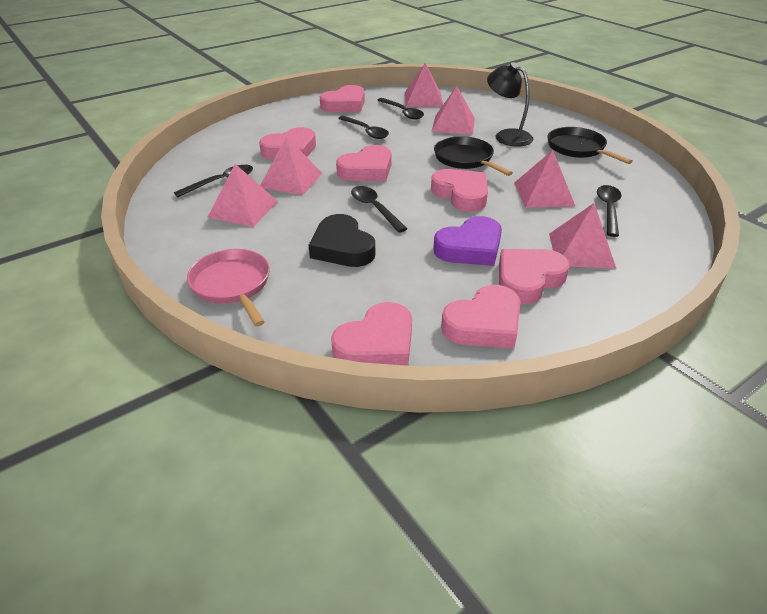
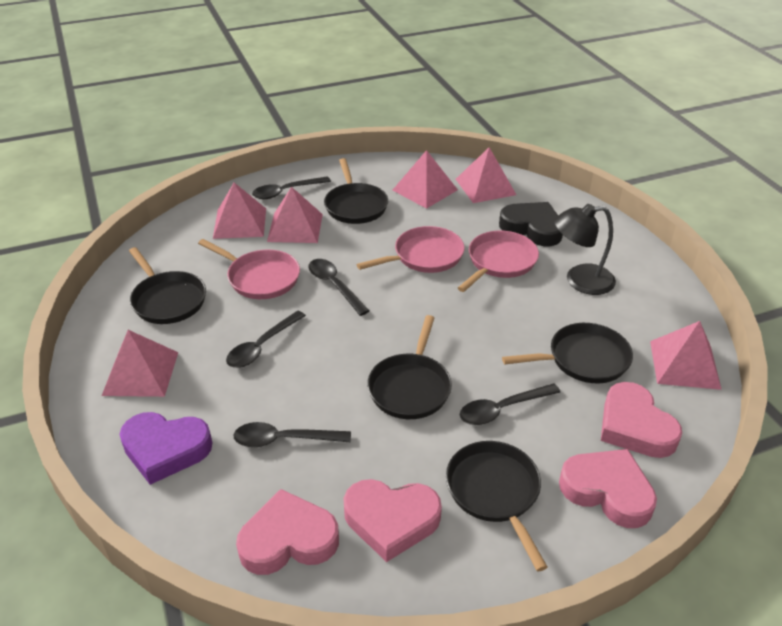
black pan: [434,136,513,176] [548,127,633,164] = 2 -> [129,247,206,324] [324,158,388,224] [367,315,452,419] [446,441,548,571] [502,323,633,383] = 5
pink heart: [259,127,316,159] [320,85,365,112] [331,302,412,366] [336,145,392,181] [431,169,488,212] [441,285,521,348] [499,249,569,304] = 7 -> [236,489,339,575] [343,479,442,562] [559,449,657,528] [601,382,682,458] = 4
pink pan: [187,249,270,326] = 1 -> [198,239,300,299] [356,226,465,273] [458,231,539,292] = 3

